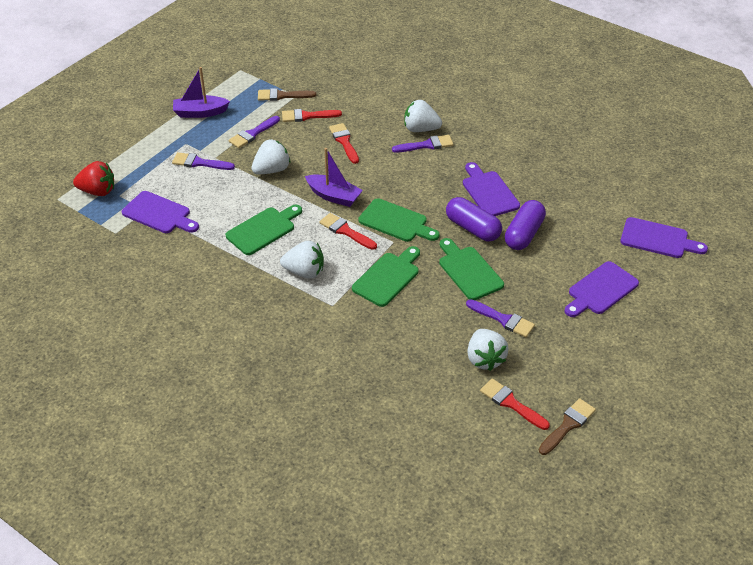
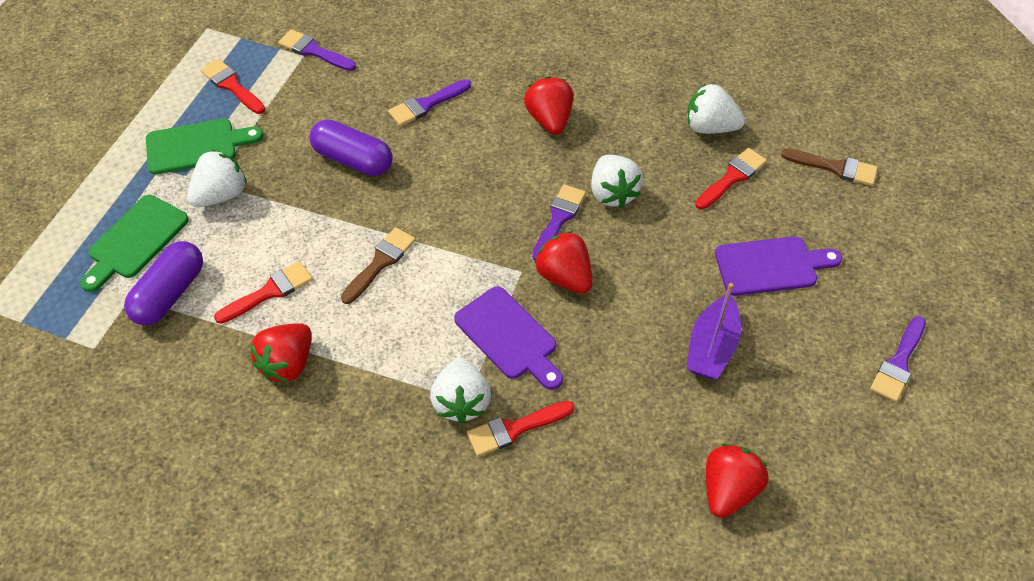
green cutting board: [226,204,302,255] [352,246,420,307] [358,198,440,242] [439,238,504,300] = 4 -> [80,195,189,292] [146,119,263,174] = 2
purple boat: [173,67,230,118] [305,148,363,207] = 2 -> [686,283,741,380] = 1
purple cutting board: [122,191,199,233] [463,162,520,216] [564,261,639,317] [620,217,708,258] = 4 -> [454,286,563,390] [715,236,842,296] = 2
red strawberry: [73,161,114,196] = 1 -> [250,323,312,382] [524,76,573,135] [534,231,593,294] [706,444,769,518] = 4

